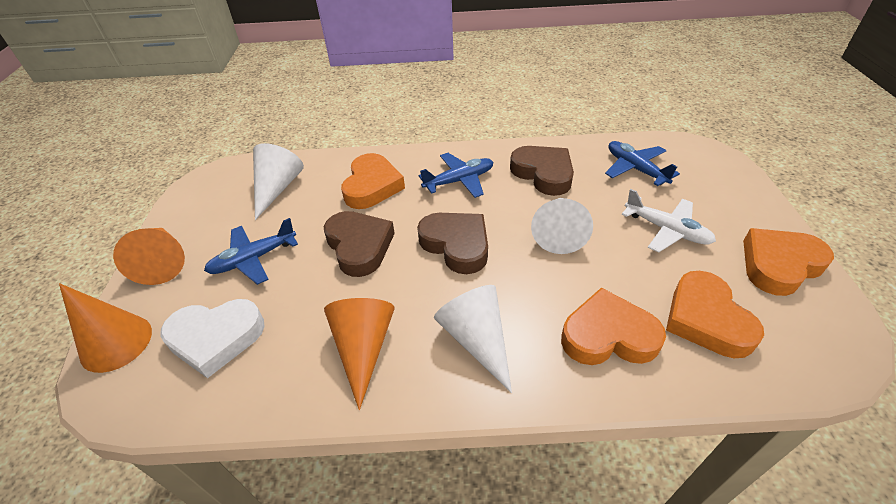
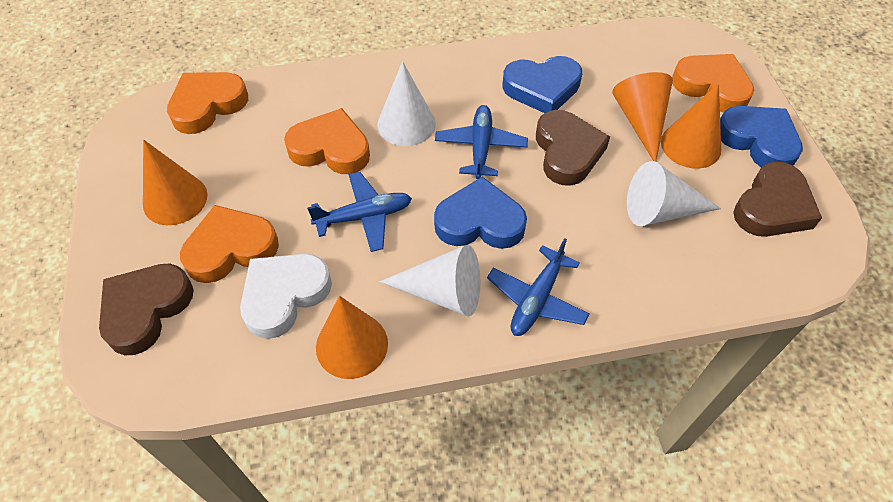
blue heart: none = 0 -> [434,177,527,249] [503,56,582,113] [720,106,803,167] = 3
orange cone: [59,283,152,373] [113,228,185,285] [324,298,395,410] = 3 -> [143,140,207,225] [316,296,388,379] [612,72,673,162] [661,83,721,169] = 4
white plane: [622,189,716,253] = 1 -> none = 0

